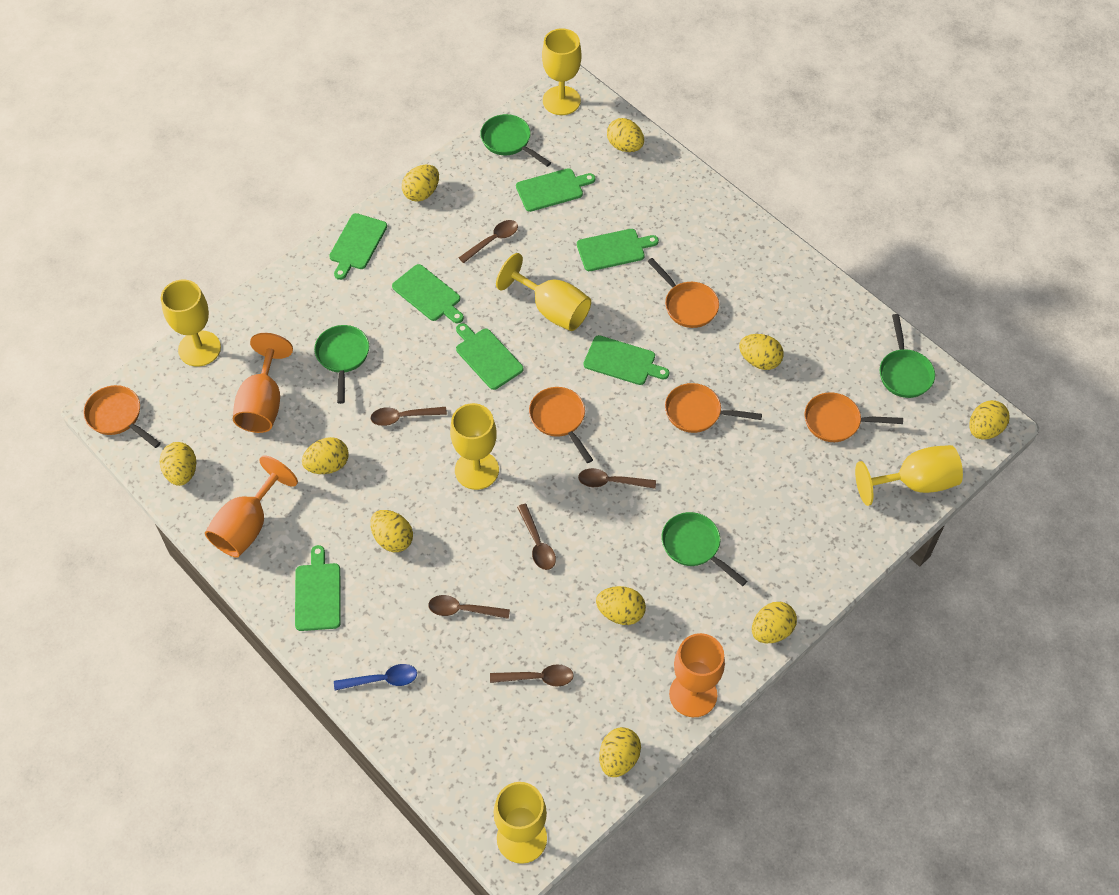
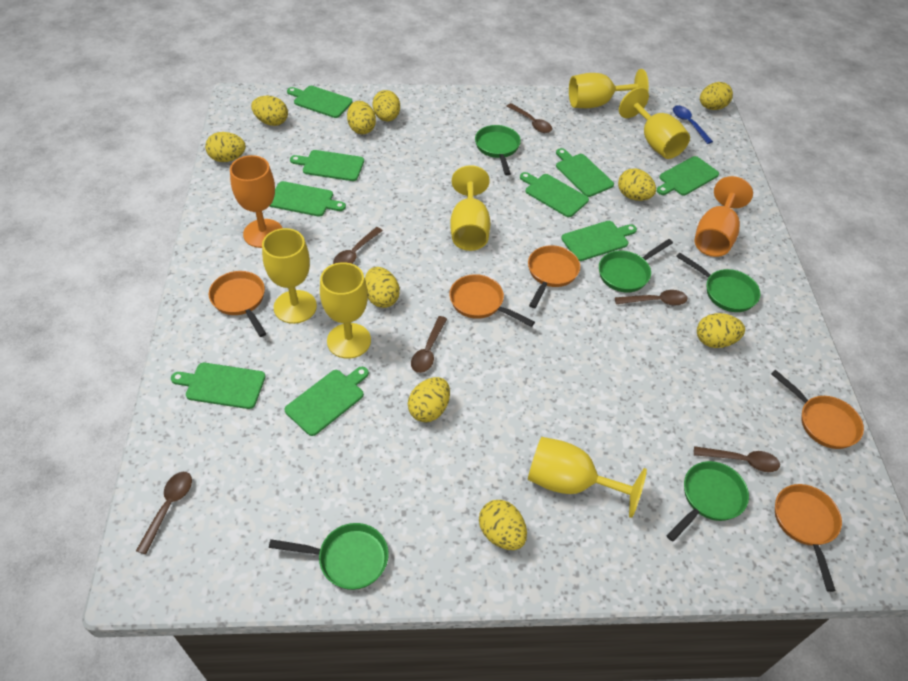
green cutting board: [295,545,341,631] [329,213,387,280] [392,264,464,323] [456,323,524,390] [516,168,595,212] [577,229,659,271] [583,335,669,385] = 7 -> [171,363,266,409] [270,181,346,217] [285,367,369,436] [287,86,353,118] [290,150,364,181] [520,172,589,217] [556,148,614,197] [561,221,637,261] [657,156,719,195] = 9
green pan: [314,325,369,404] [480,114,551,167] [661,512,747,586] [880,314,935,398] = 4 -> [269,523,389,590] [475,125,521,176] [599,239,673,292] [666,461,749,542] [676,253,761,312] = 5
orange goblet: [205,455,298,558] [233,333,293,433] [669,633,725,717] = 3 -> [230,155,282,248] [695,176,753,257] = 2

